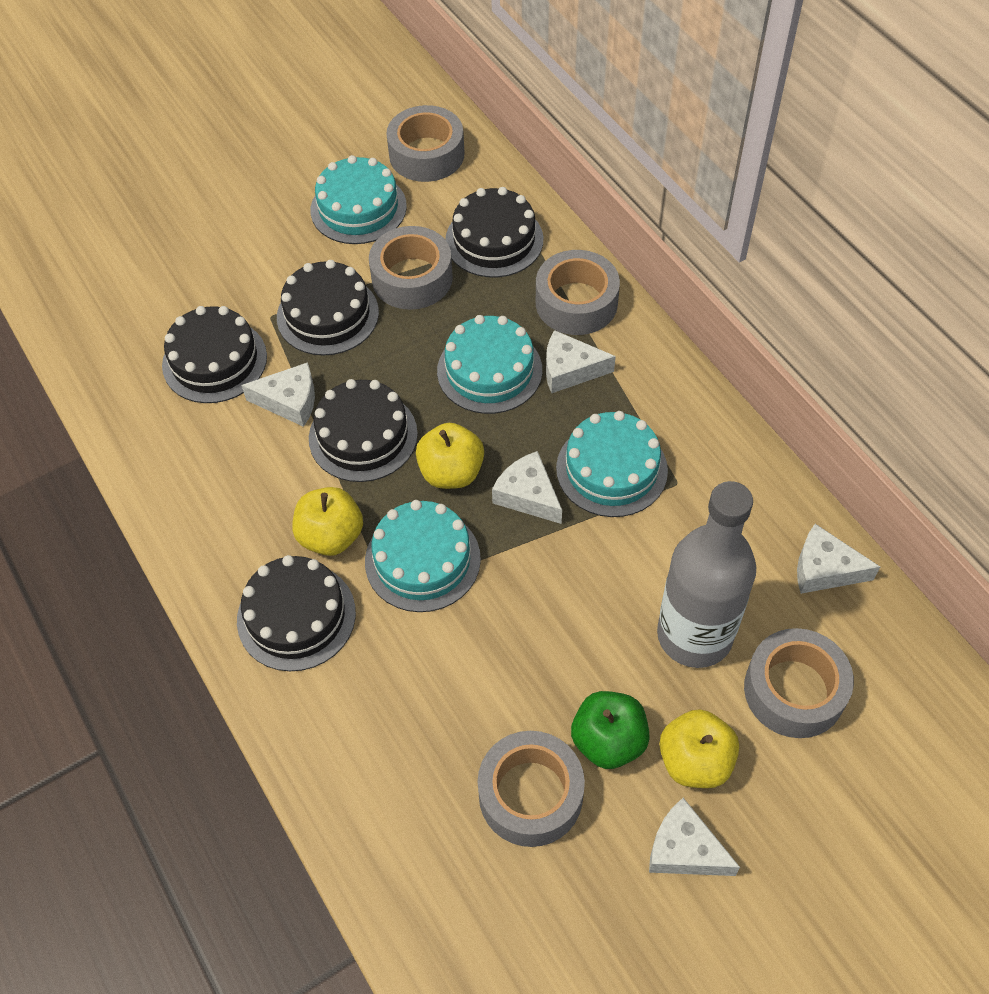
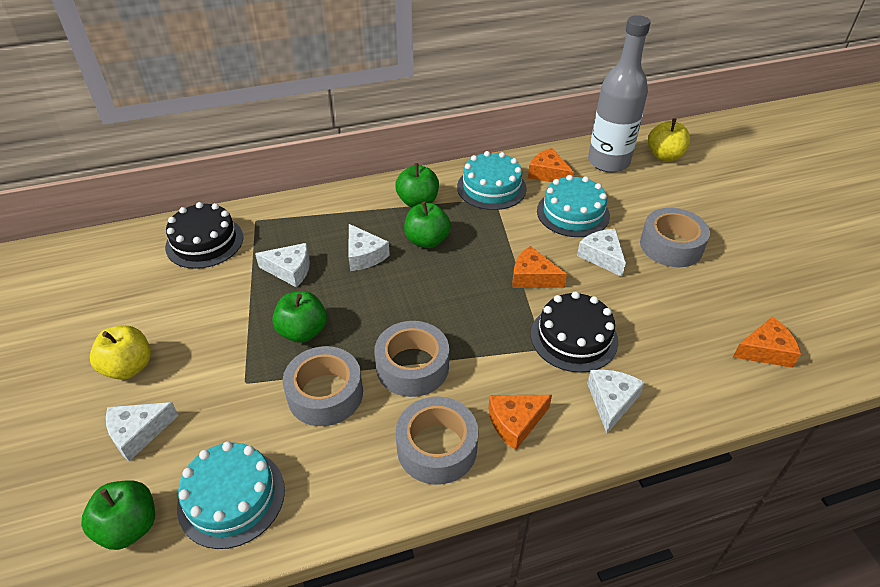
black cake: [162,306,267,403] [237,555,356,671] [277,260,379,356] [309,379,418,482] [445,187,543,278] = 5 -> [165,202,243,269] [531,291,618,373] = 2
green apple: [571,691,650,769] = 1 -> [81,481,155,550] [272,291,327,343] [395,163,439,208] [404,202,451,248] = 4
grey tape: [369,226,453,310] [386,105,465,182] [478,731,585,847] [536,250,620,335] [744,628,854,738] = 5 -> [283,346,363,426] [374,321,449,397] [396,396,479,485] [640,208,710,267] = 4
orange cheese: none = 0 -> [488,395,552,450] [512,246,567,288] [528,148,574,182] [733,316,801,368] = 4
turquoise cake: [311,155,407,244] [365,500,481,612] [437,315,542,414] [556,411,668,517] = 4 -> [177,441,285,549] [457,151,527,210] [537,175,610,237] = 3
yellow apple: [292,487,363,556] [416,423,484,489] [659,709,739,788] = 3 -> [90,325,151,380] [648,118,690,161] = 2

